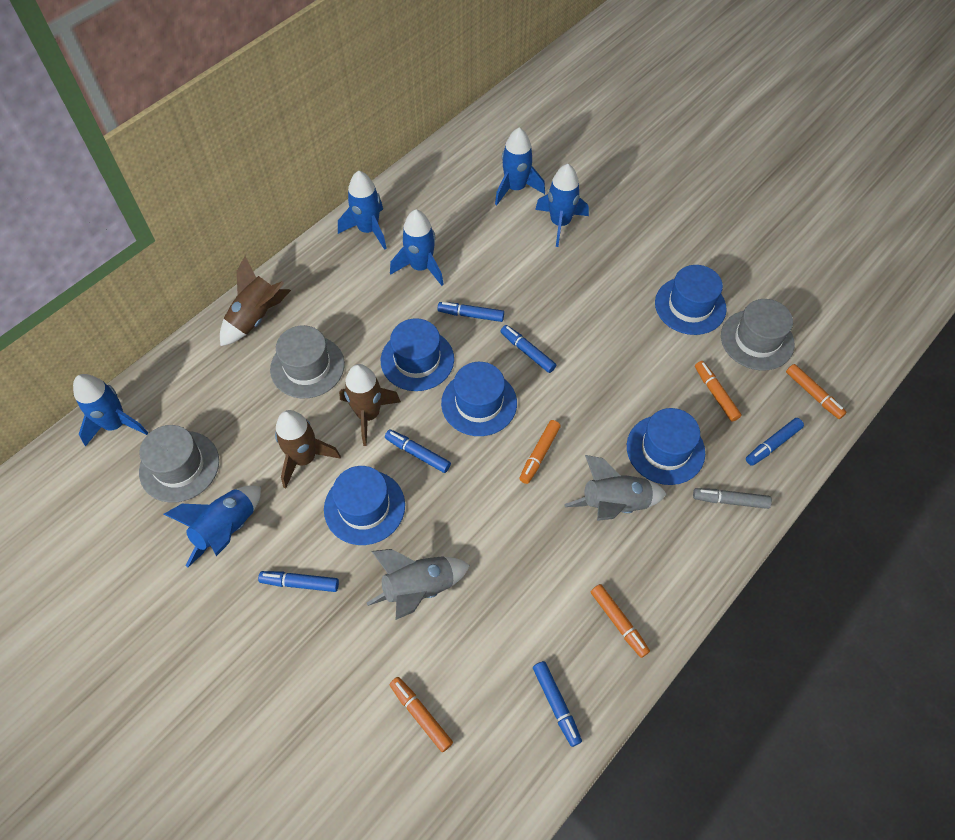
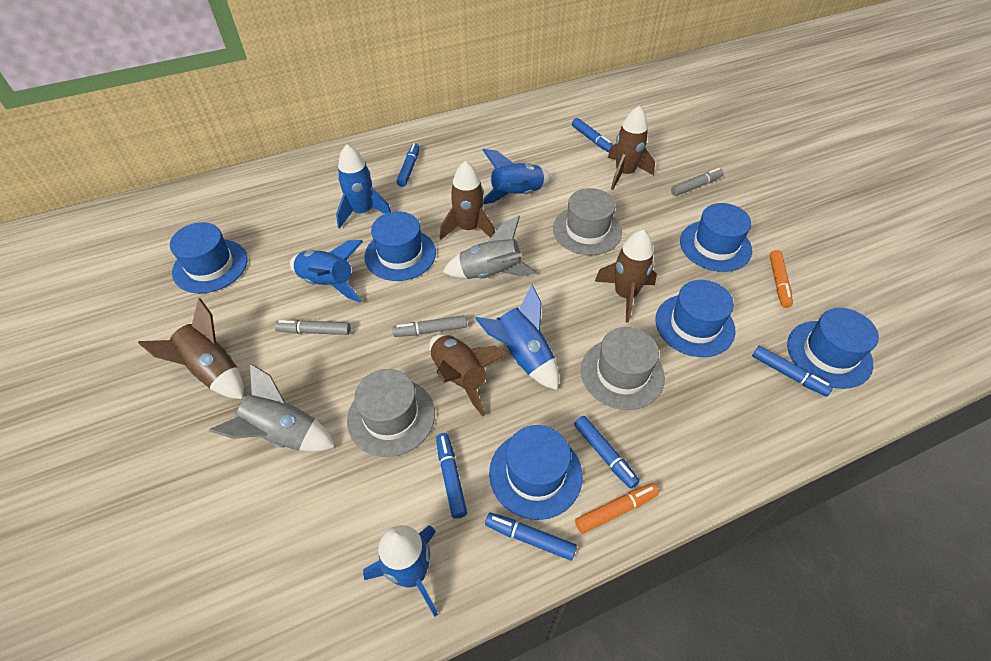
blue hat: [324,466,405,545] [381,318,454,391] [441,362,517,436] [627,408,705,485] [655,265,727,335] = 5 -> [170,222,247,293] [364,211,436,281] [489,425,583,520] [655,280,736,357] [680,203,752,272] [787,308,879,389] = 6
blue rocket: [73,374,148,446] [164,486,261,568] [338,171,387,250] [390,209,444,286] [495,127,545,205] [535,164,589,247] = 6 -> [290,240,363,303] [336,144,391,229] [363,525,438,617] [475,285,559,390] [483,149,552,204] = 5
brown rocket: [220,256,291,346] [275,410,341,488] [339,364,401,446] = 3 -> [138,298,244,399] [429,334,509,416] [440,161,495,240] [594,229,657,323] [608,106,655,190] = 5
grey marker: [693,488,772,509] = 1 -> [275,320,351,335] [392,315,467,337] [671,168,724,196] = 3
orange marker: [390,677,453,752] [519,420,561,484] [591,584,650,658] [695,361,741,421] [786,364,847,419] = 5 -> [575,483,659,534] [770,250,793,308] = 2

